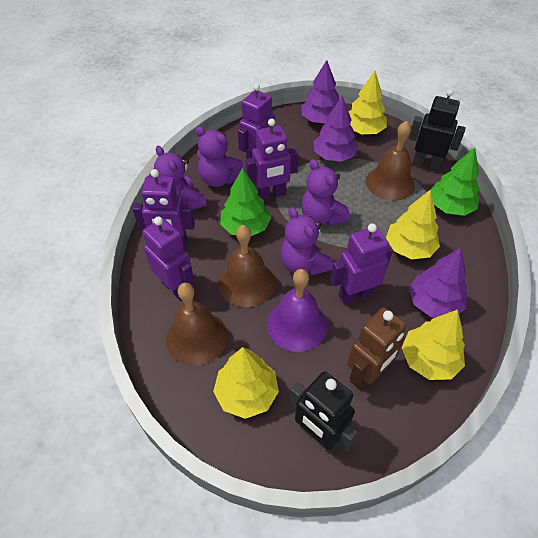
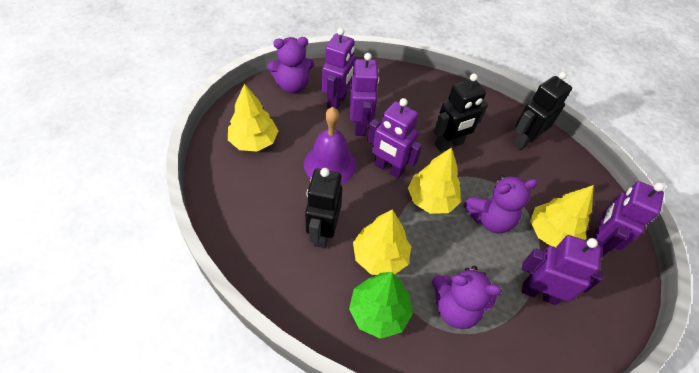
black robot: [290,371,358,453] [409,89,466,171] = 2 -> [305,168,342,248] [434,74,488,152] [513,72,572,151] = 3
brown bell: [166,283,228,366] [218,225,275,307] [366,121,415,201] = 3 -> none = 0
brown robot: [347,307,406,390] = 1 -> none = 0
green tree: [220,168,271,236] [430,148,480,216] = 2 -> [349,272,413,339] = 1
purple teddy bear: [154,146,207,210] [195,126,245,187] [280,207,333,276] [301,159,350,226] = 4 -> [267,37,314,93] [432,266,502,329] [463,175,538,233] = 3
purple tree: [301,60,339,123] [313,96,359,162] [409,248,467,318] = 3 -> none = 0

